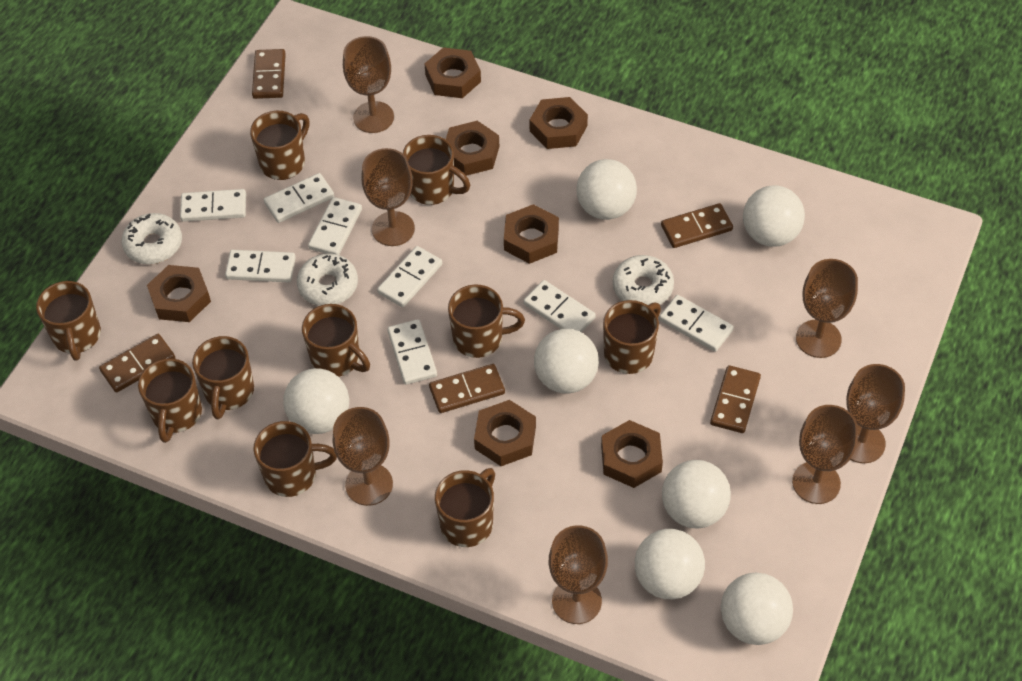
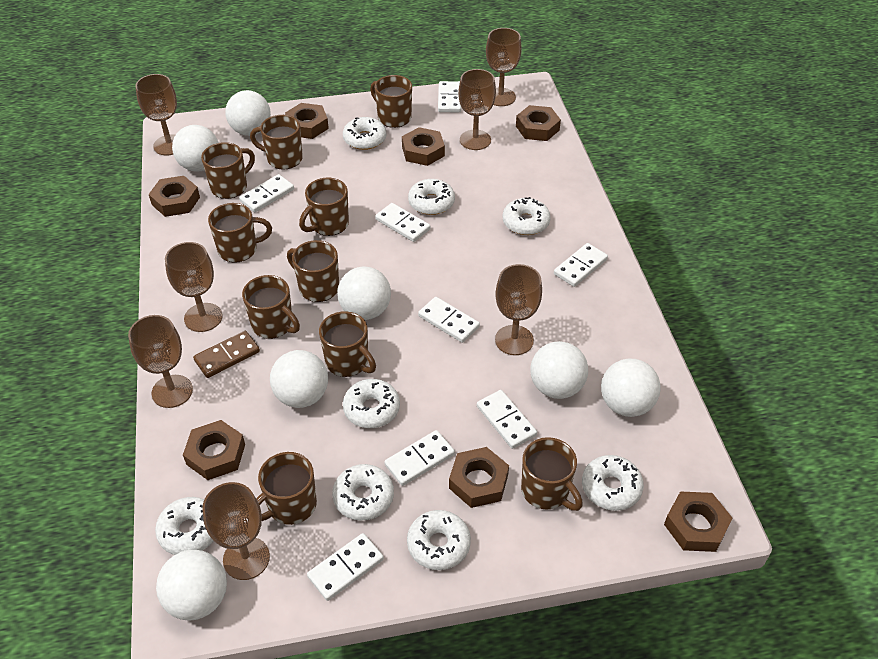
brown domino: [99,334,175,392] [252,49,286,99] [429,364,505,413] [661,203,733,248] [710,365,761,433] = 5 -> [193,331,260,378] = 1
white donut: [122,213,182,264] [297,254,358,306] [613,255,674,305] = 3 -> [155,497,213,555] [332,464,394,521] [343,117,386,150] [343,379,400,428] [407,510,471,570] [408,179,455,215] [503,197,551,235] [582,455,644,511] = 8

